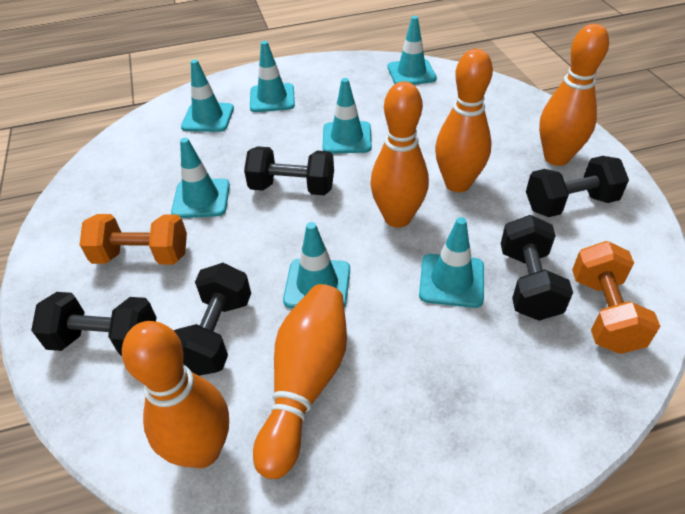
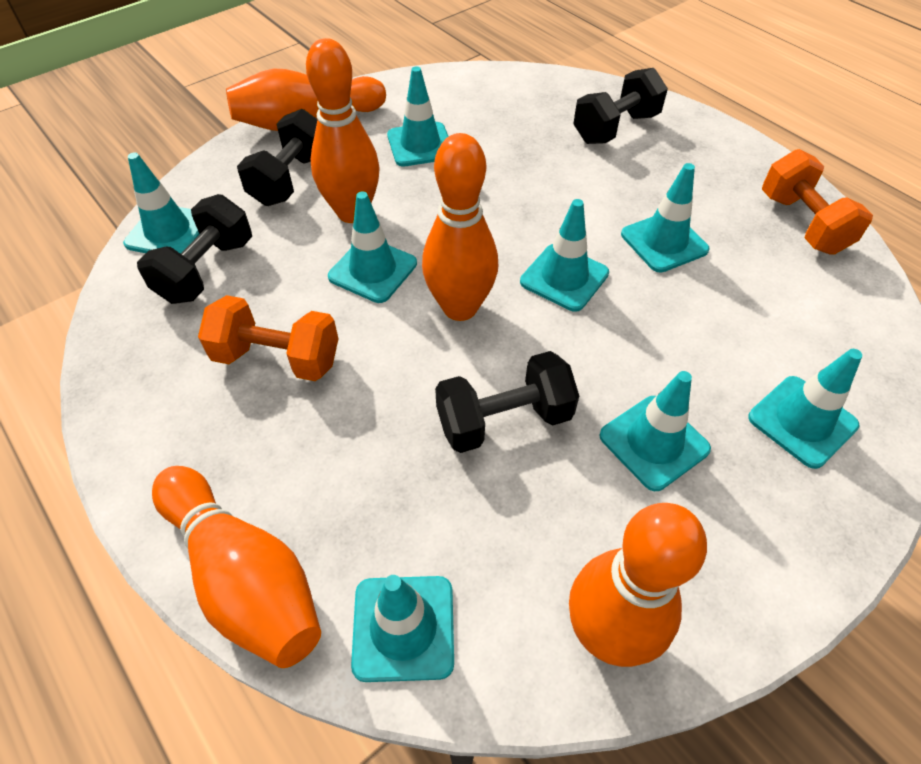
black dumbbell: [31,292,156,356] [173,263,251,376] [244,146,334,195] [501,215,573,321] [526,156,629,217] = 5 -> [137,194,252,304] [237,109,318,206] [435,351,579,453] [573,68,668,144] = 4
turquoise traffic cone: [171,138,230,218] [181,60,234,132] [250,41,295,112] [283,222,350,308] [322,78,372,154] [388,16,437,85] [419,217,484,308] = 7 -> [123,153,200,254] [328,191,417,303] [351,575,454,682] [387,66,449,167] [520,199,609,312] [600,371,711,491] [621,163,710,273] [748,349,862,469] = 8

